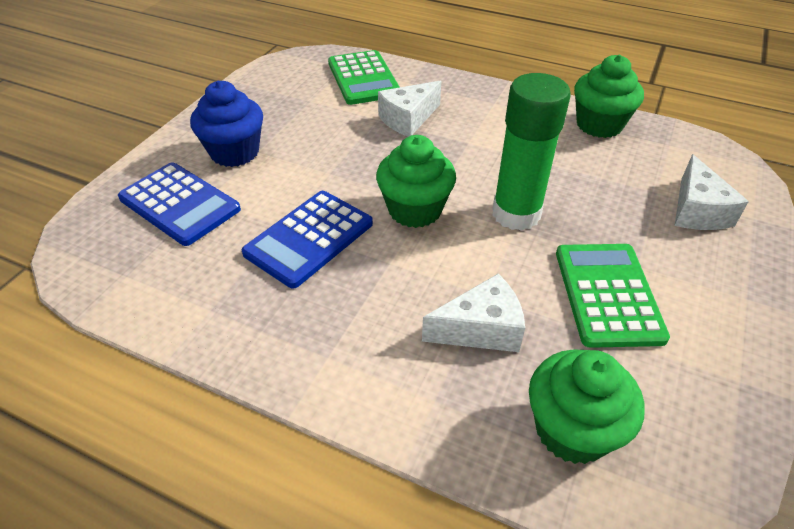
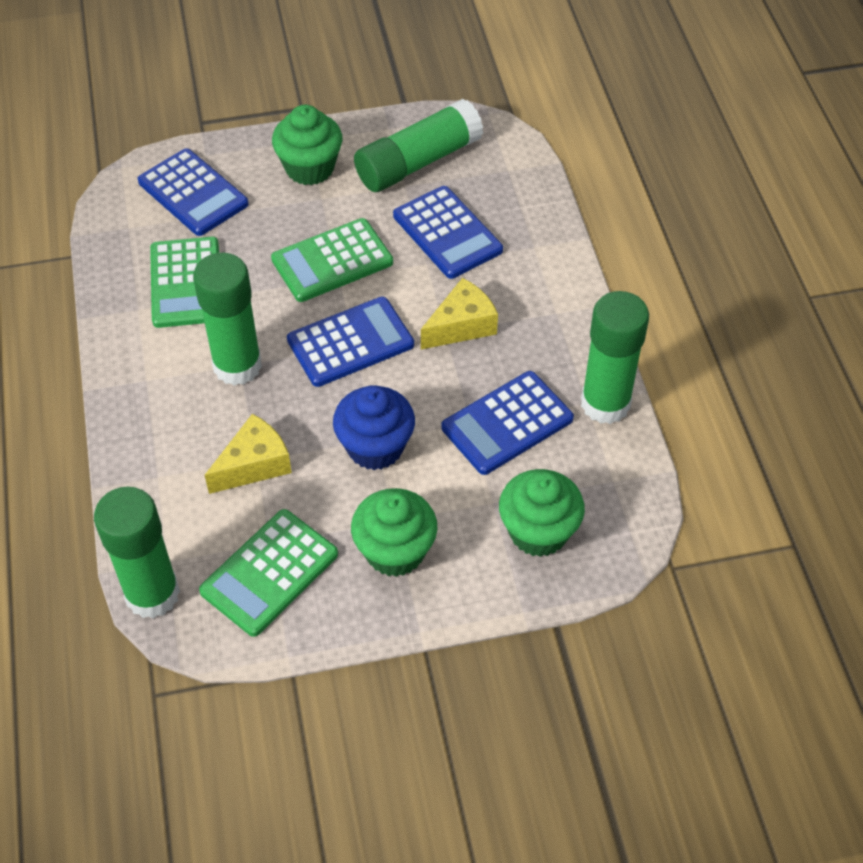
blue calculator: [118,163,241,246] [241,191,373,289] = 2 -> [138,148,249,236] [287,297,414,387] [393,186,503,279] [441,371,574,475] = 4
green calculator: [328,50,399,105] [556,244,670,348] = 2 -> [150,237,219,328] [199,509,338,637] [271,218,393,302] = 3
green glue stick: [492,73,570,231] = 1 -> [94,487,180,619] [193,253,262,386] [354,99,483,192] [581,291,649,424] = 4
white cheese: [378,81,441,137] [422,274,525,352] [674,154,749,230] = 3 -> none = 0
yellow cheese: none = 0 -> [205,414,292,494] [421,278,498,349] = 2

